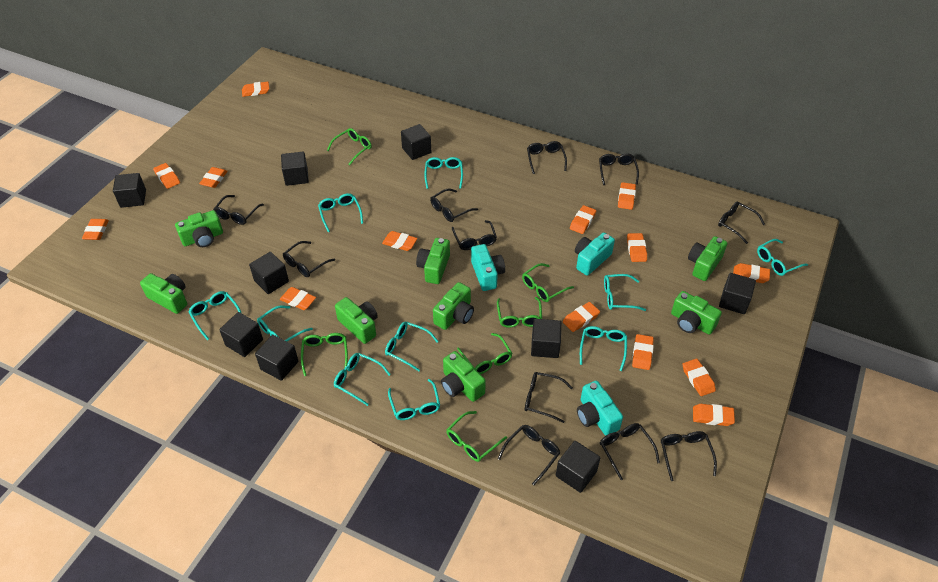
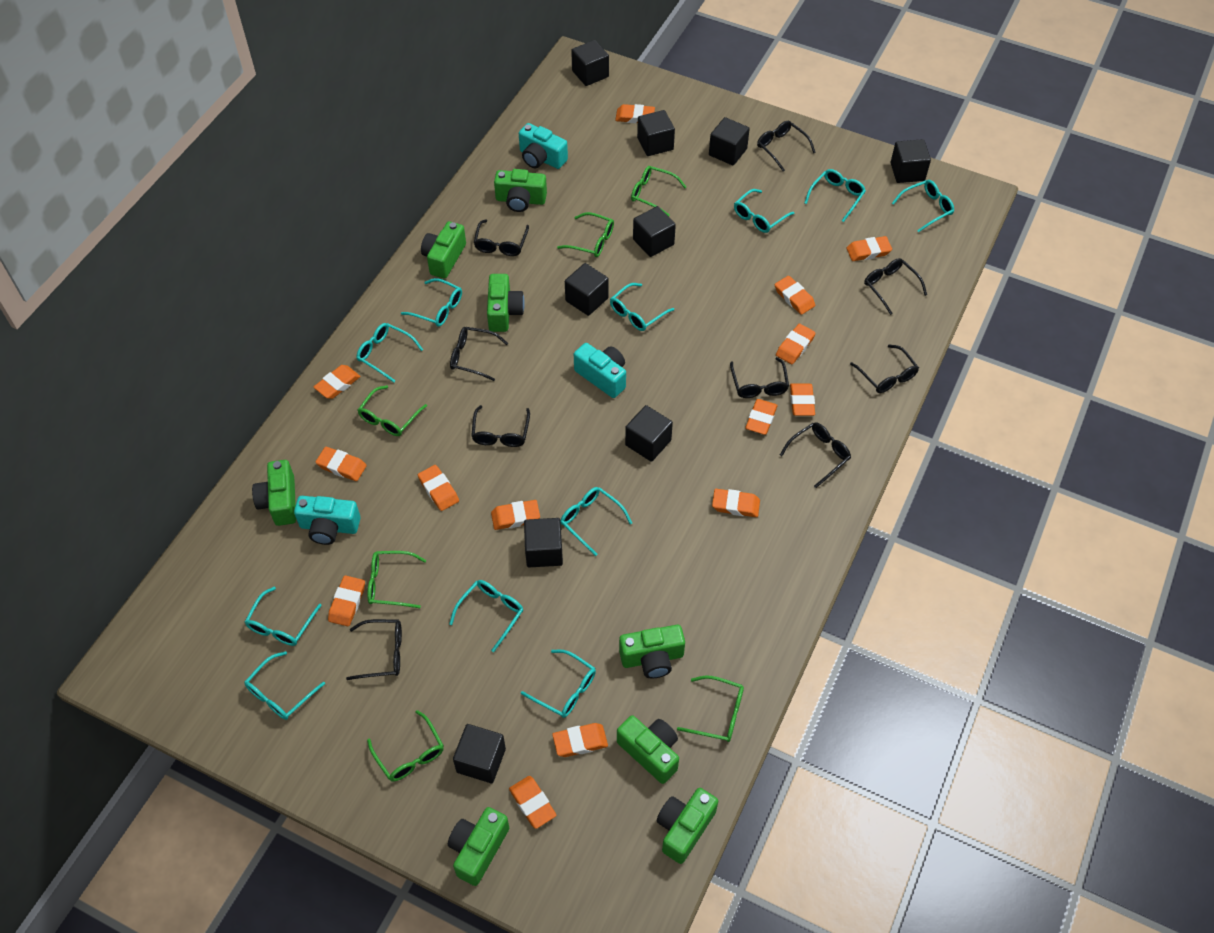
black glasses: [213,195,264,225] [283,241,335,277] [430,188,478,222] [452,220,497,250] [498,425,560,485] [525,372,573,423] [527,141,567,174] [599,154,639,185] [600,423,660,480] [661,431,717,481] [718,202,765,244] = 11 -> [346,619,402,680] [450,327,508,381] [471,405,530,447] [474,219,529,256] [730,357,789,398] [757,121,816,172] [780,422,851,488] [850,344,919,393] [864,258,927,315] = 9
turquoise glasses: [189,291,241,340] [257,305,313,341] [318,193,363,232] [334,353,391,406] [385,322,439,371] [388,379,440,420] [424,157,463,189] [580,326,627,371] [604,274,646,311] [757,239,808,276] = 10 -> [245,587,322,646] [245,651,325,720] [356,323,423,383] [401,278,462,327] [449,580,523,652] [521,650,596,718] [561,487,632,556] [610,283,674,331] [734,189,795,233] [804,169,866,222] [892,180,954,232] = 11

